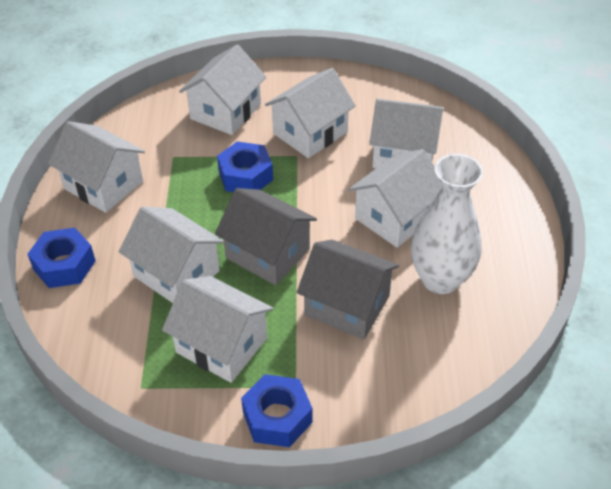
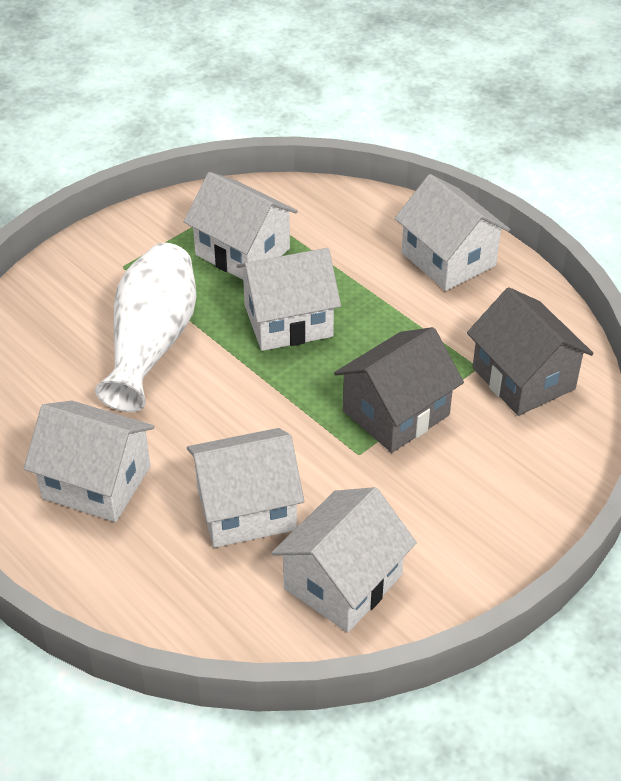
blue nut: [28,228,96,288] [217,141,273,192] [241,374,313,447] = 3 -> none = 0
white house: [48,121,145,213] [119,207,224,303] [162,276,273,383] [179,45,266,135] [265,68,356,158] [348,149,442,248] [369,99,444,169] = 7 -> [24,401,155,522] [184,172,298,280] [187,428,304,548] [236,248,341,351] [271,487,417,632] [395,174,510,291] = 6

